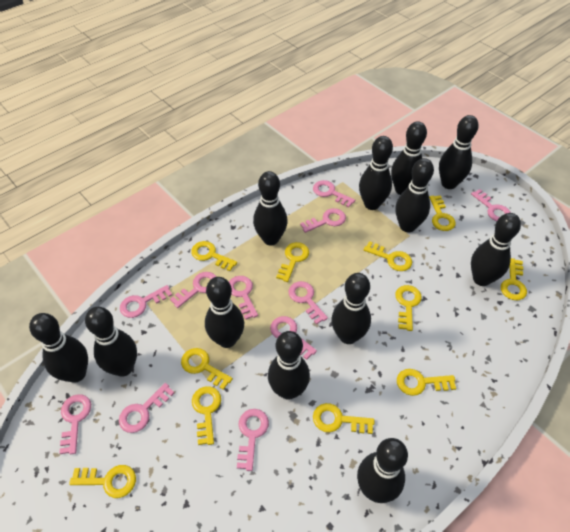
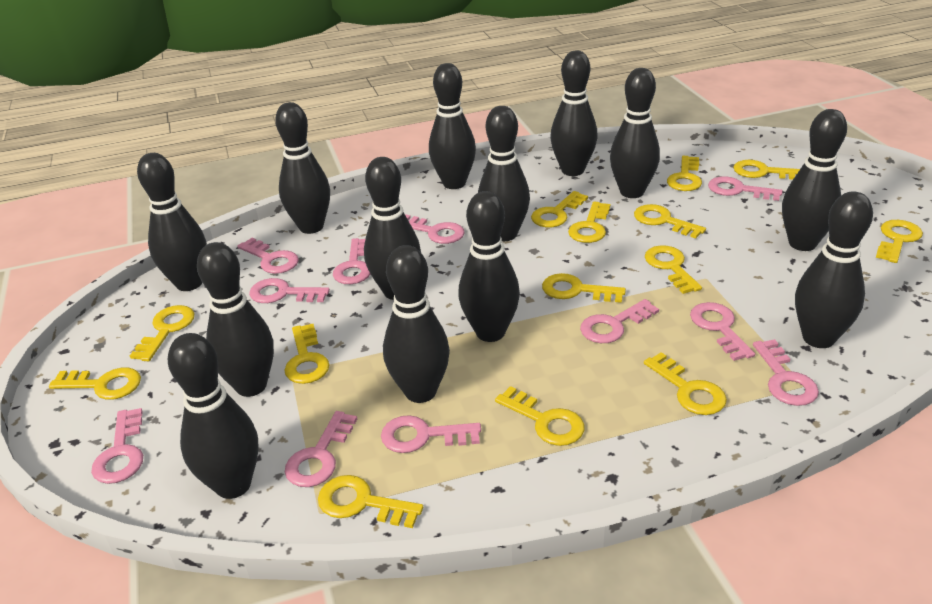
black bowling pin: [29,313,88,383] [85,307,137,377] [205,277,244,348] [253,171,288,245] [268,331,310,400] [331,273,371,344] [357,438,408,503] [359,136,393,210] [391,121,427,195] [395,158,434,232] [439,115,479,189] [471,213,521,286] = 12 -> [137,153,207,291] [168,333,259,499] [197,242,274,397] [275,102,330,234] [364,157,421,300] [383,245,450,403] [429,63,476,189] [458,191,520,342] [478,106,530,241] [550,51,598,176] [610,68,660,198] [782,109,847,251] [795,191,873,348] = 13
yellow key: [69,465,136,498] [181,348,233,390] [191,241,237,271] [192,386,221,445] [276,242,309,282] [313,403,374,434] [364,241,412,271] [396,285,422,331] [397,369,456,396] [429,195,456,231] [501,258,527,300] = 11 -> [49,367,141,400] [130,305,195,361] [284,324,329,384] [318,475,423,528] [495,386,585,446] [531,191,588,227] [542,273,626,303] [568,201,610,243] [634,204,706,239] [644,352,727,415] [645,245,702,294] [667,156,702,191] [733,160,800,180] [876,220,923,263] = 14

